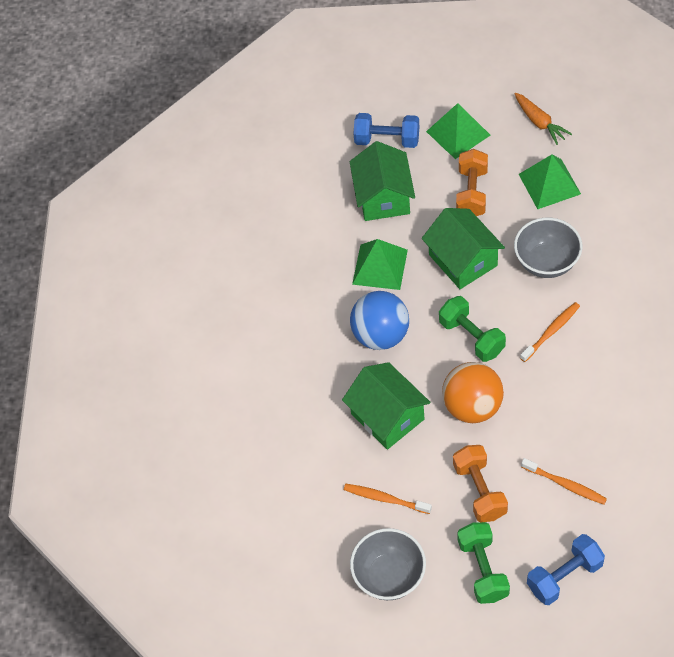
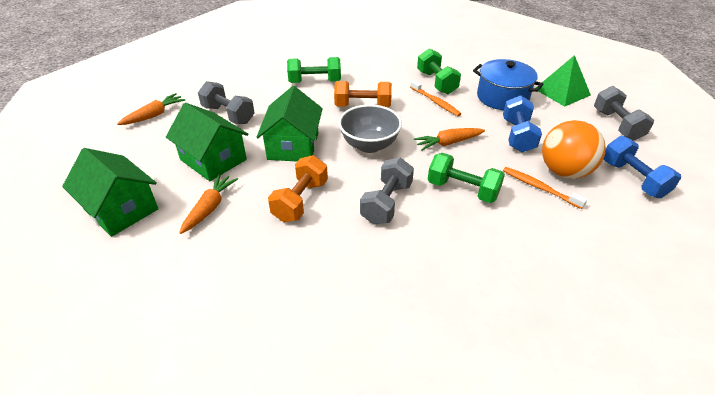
blue ball: [350,291,409,350] = 1 -> none = 0
blue pot: none = 0 -> [473,59,544,110] = 1
green dumbbell: [439,296,506,362] [457,522,510,604] = 2 -> [287,57,341,83] [417,48,461,94] [428,153,505,203] = 3
green pyramid: [352,239,408,290] [426,103,490,159] [519,155,581,209] = 3 -> [536,55,591,107] = 1
grey bowl: [350,528,426,600] [514,218,582,278] = 2 -> [338,104,402,153] = 1
grey dumbbell: none = 0 -> [198,81,255,124] [360,158,414,225] [594,86,654,141] = 3
orange carrot: [514,93,572,145] = 1 -> [117,93,185,125] [179,174,238,234] [414,128,485,151] = 3
orange toothbrush: [344,484,432,514] [520,302,580,362] [521,458,607,505] = 3 -> [410,80,461,116] [503,167,587,209] = 2

